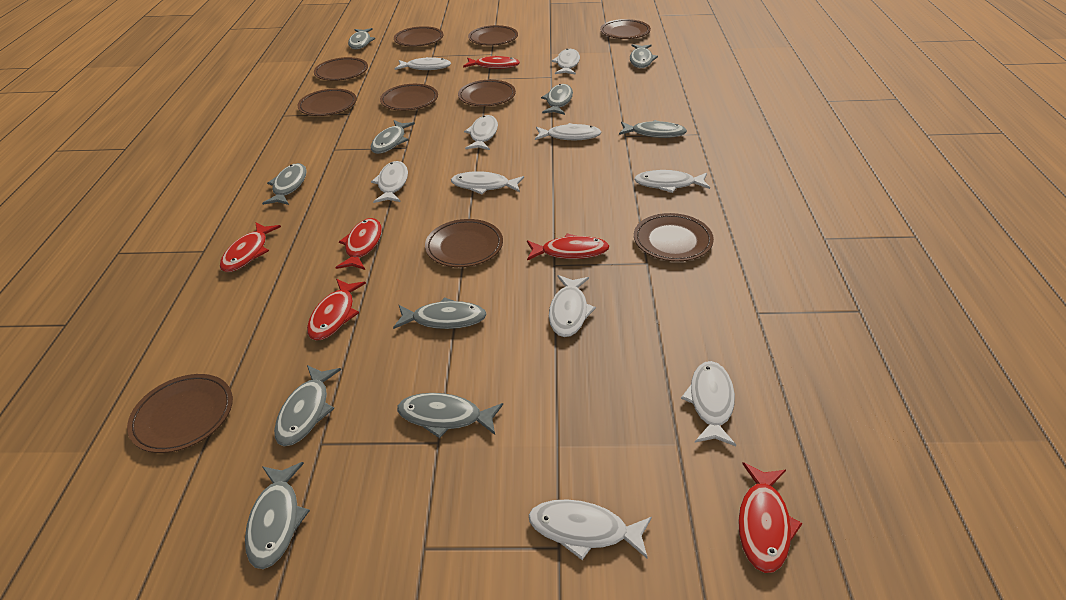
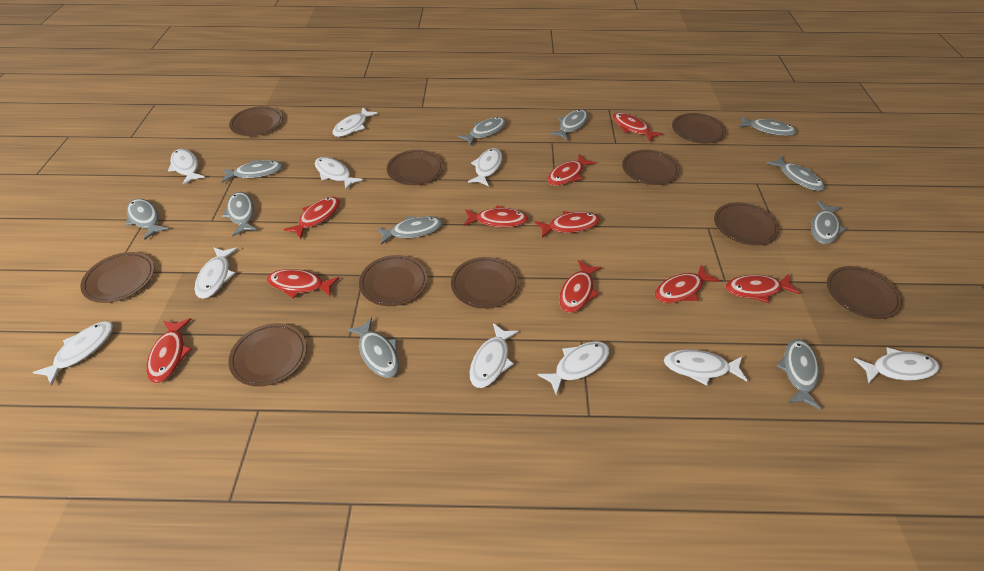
grey fish: [245,462,310,569] [262,163,307,205] [274,365,341,446] [348,28,375,49] [371,120,415,154] [393,297,487,329] [397,393,503,438] [541,84,573,115] [619,120,687,138] [630,44,658,68] = 10 -> [125,199,169,239] [222,160,283,183] [222,192,257,236] [347,317,399,378] [376,216,443,245] [457,117,506,146] [550,109,588,140] [739,116,797,136] [766,156,825,191] [777,339,821,409] [811,201,846,244] = 11
red fish: [220,222,281,272] [307,279,366,341] [335,218,382,270] [463,56,520,69] [527,233,609,261] [738,462,803,573] = 6 -> [147,318,192,383] [267,269,339,298] [283,197,340,239] [464,205,529,227] [535,211,600,238] [547,154,596,186] [559,260,602,313] [612,113,663,142] [655,265,719,303] [725,274,800,303] = 10

